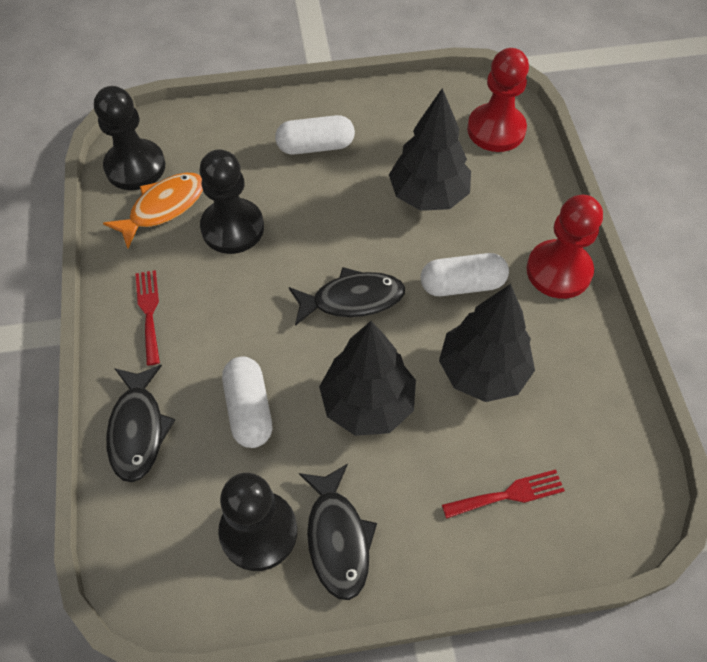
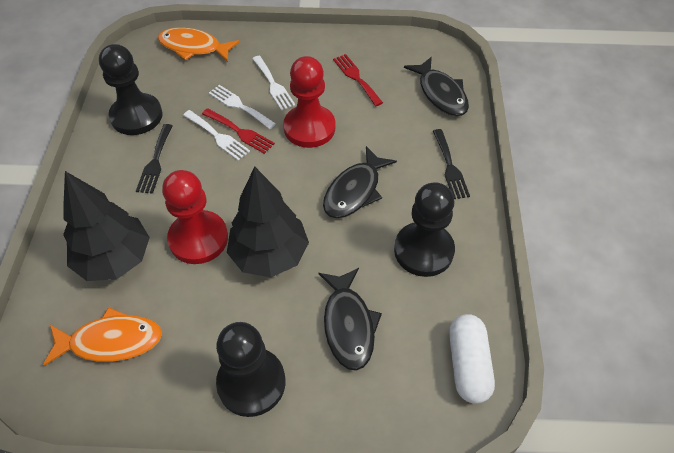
black fork: none = 0 -> [136,124,173,194] [433,129,470,199] = 2
black tree: [319,321,416,436] [389,88,471,211] [439,284,535,402] = 3 -> [63,171,150,281] [227,166,309,277] = 2
orange fish: [103,173,203,248] = 1 -> [43,307,162,366] [158,27,239,62] = 2
white capsule: [222,357,272,448] [275,115,355,155] [421,253,509,296] = 3 -> [449,314,495,404] = 1
white fork: none = 0 -> [183,110,250,161] [209,85,276,129] [252,56,295,110] = 3

